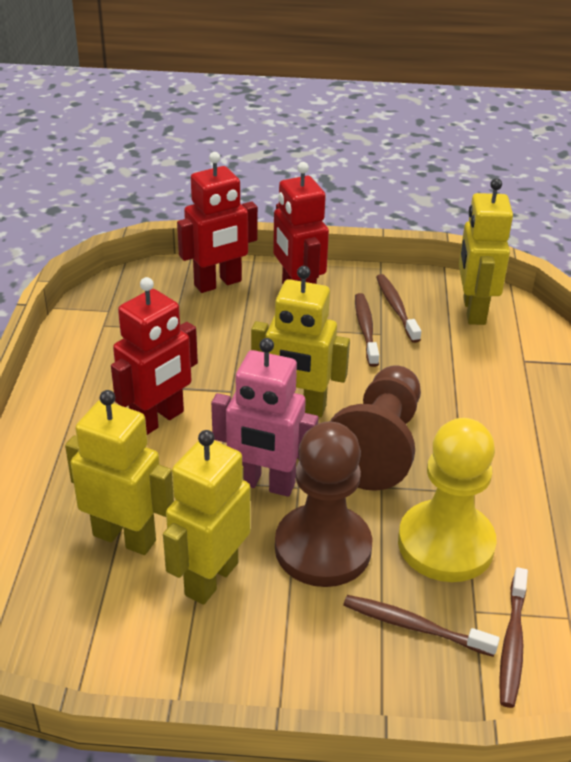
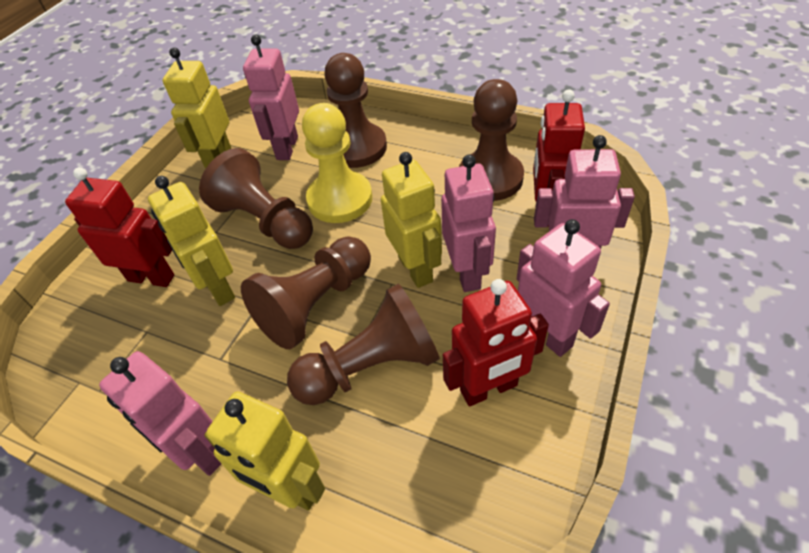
brown pawn: [275,421,372,587] [330,365,421,491] = 2 -> [199,148,313,249] [241,236,371,349] [287,284,440,405] [324,53,387,168] [459,79,524,201] = 5
brown toothbrush: [343,595,500,657] [355,293,379,367] [376,274,421,343] [499,567,528,708] = 4 -> none = 0
pink robot: [211,338,319,497] = 1 -> [99,351,221,476] [243,35,299,160] [441,154,496,292] [517,219,610,357] [534,135,635,249] = 5

